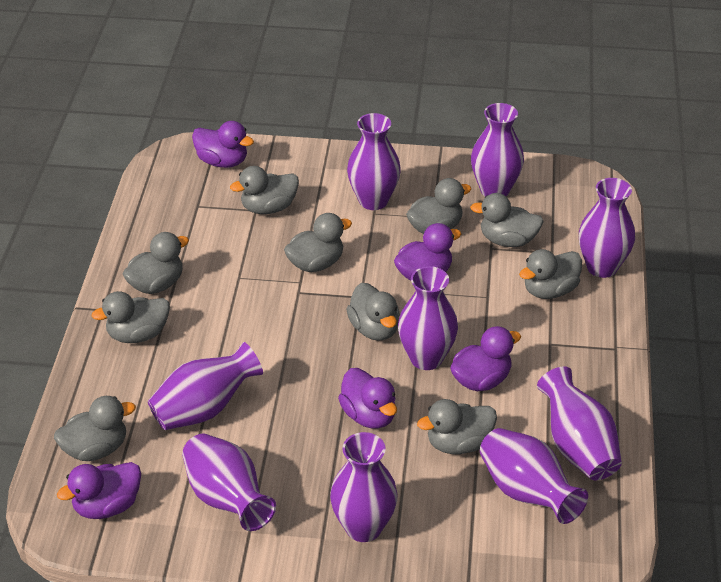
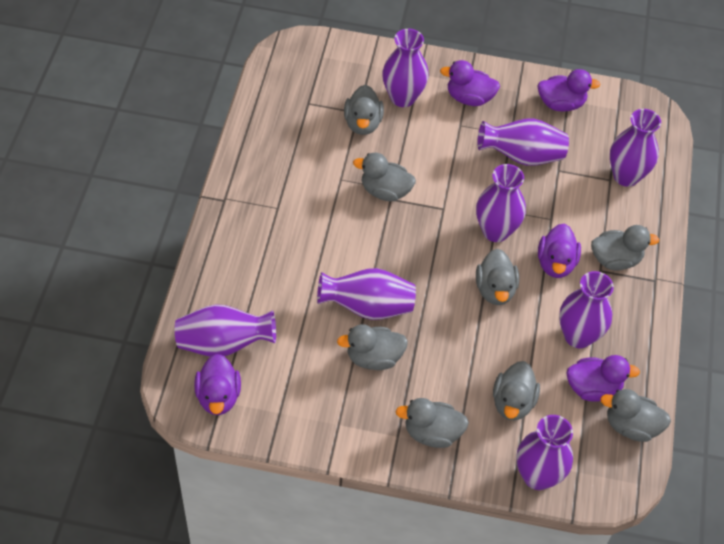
grey duck: [54,396,136,461] [91,291,170,343] [123,232,189,294] [230,166,299,214] [284,213,352,272] [346,283,400,341] [406,178,471,234] [417,399,497,454] [470,193,544,247] [519,249,582,299] = 10 -> [337,324,408,370] [344,85,384,135] [353,153,416,201] [395,398,469,448] [476,249,519,305] [493,361,540,420] [591,225,659,270] [600,389,671,442] = 8
purple vase: [148,342,263,430] [182,433,276,531] [330,432,398,542] [347,113,401,210] [398,266,458,370] [471,103,524,196] [480,428,588,524] [537,366,622,480] [579,178,635,278] = 9 -> [175,304,276,357] [317,268,416,320] [382,29,429,107] [476,164,526,242] [477,118,569,166] [517,415,573,490] [559,271,614,348] [610,109,661,187] = 8

